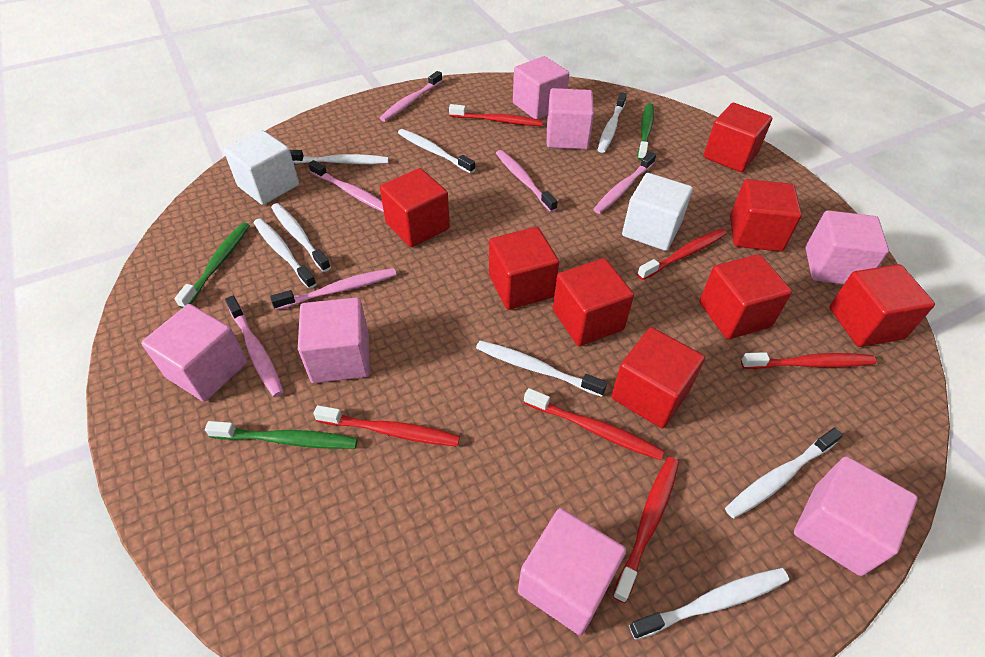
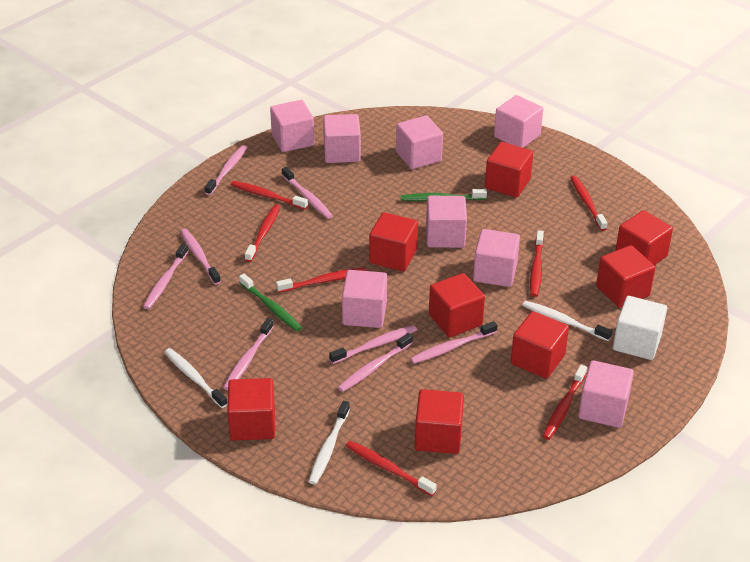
green toothbrush: [175,222,250,308] [205,421,358,449] [638,103,654,161] = 3 -> [239,274,302,332] [401,189,487,201] = 2
pink cube: [141,304,247,402] [298,297,370,383] [513,56,569,119] [518,508,626,635] [547,88,594,149] [794,456,918,576] [805,210,889,284] = 7 -> [270,100,314,152] [323,114,361,163] [342,270,387,328] [396,115,443,169] [426,196,467,248] [473,229,520,287] [494,95,543,148] [578,360,634,428] = 8
pink toothbrush: [225,296,284,397] [270,268,396,310] [308,160,384,212] [380,71,443,122] [496,150,558,212] [593,152,656,214] = 6 -> [143,243,188,309] [180,228,221,285] [205,145,248,195] [223,318,274,390] [282,167,333,219] [329,325,417,364] [338,333,413,392] [410,321,498,364] = 8
red toothbrush: [314,405,460,447] [449,104,543,126] [524,388,664,460] [613,457,679,603] [637,228,727,280] [741,352,876,369] = 6 -> [231,181,308,210] [245,204,281,262] [276,267,366,293] [346,441,437,496] [530,230,544,297] [543,365,587,440] [570,176,607,231] = 7
white cube: [224,130,299,205] [622,173,693,251] = 2 -> [613,296,667,360] = 1
white toothbrush: [254,218,317,289] [271,203,331,272] [290,150,389,164] [398,129,475,174] [476,341,607,397] [598,92,627,153] [629,568,789,640] [725,427,843,518] = 8 -> [165,348,227,408] [309,401,350,485] [522,301,612,341] = 3

